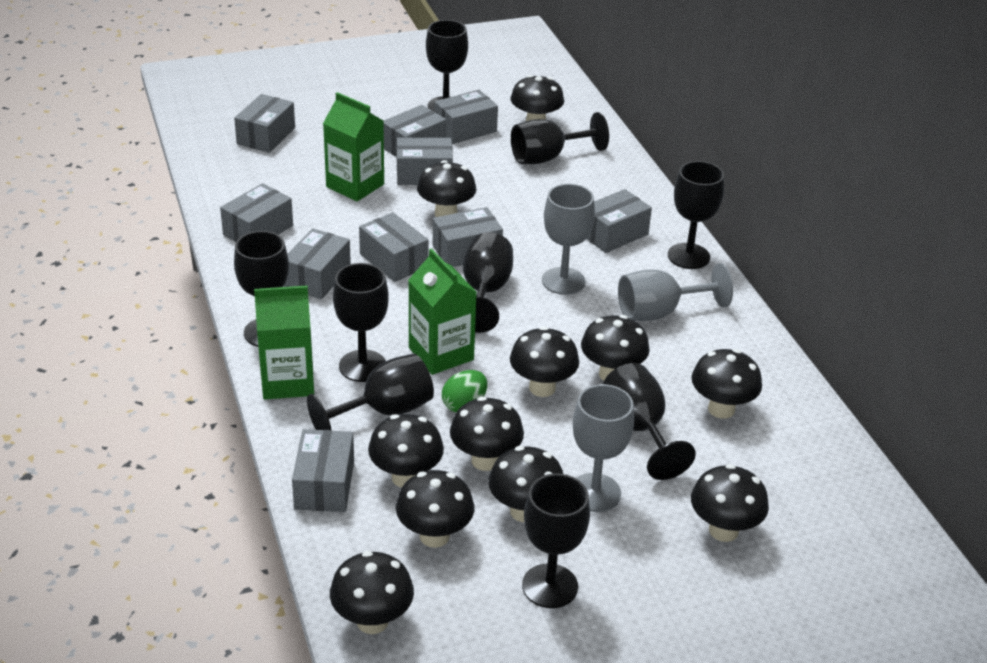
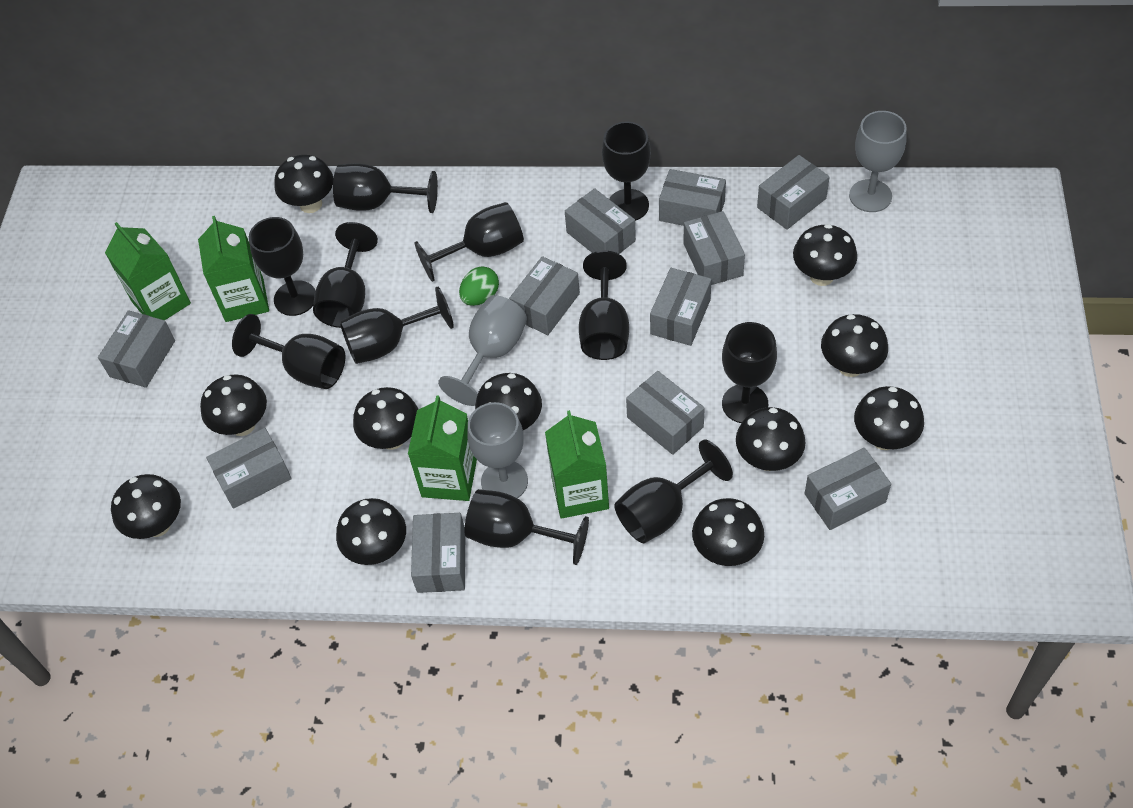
black goblet: [234,231,289,347] [307,354,434,430] [333,263,389,382] [426,20,468,112] [463,232,513,333] [511,112,609,164] [522,473,590,608] [603,363,696,480] [668,161,724,269] = 9 -> [232,314,345,389] [249,217,315,316] [313,222,378,328] [333,163,438,213] [340,287,454,364] [415,202,524,282] [464,489,589,565] [579,251,629,360] [602,121,651,221] [614,440,733,543] [722,322,777,423] = 11
green carton: [254,285,314,400] [323,92,384,201] [409,248,477,375] = 3 -> [105,222,191,320] [198,216,269,322] [408,395,477,501] [545,410,609,519] = 4
grey box: [220,183,293,242] [234,94,295,153] [284,228,351,299] [292,429,354,512] [359,212,429,282] [383,105,446,157] [397,138,453,185] [433,207,503,267] [435,90,498,144] [587,189,652,253] = 10 -> [98,310,175,388] [206,428,292,509] [411,513,465,593] [509,256,580,335] [565,188,636,254] [626,371,705,455] [650,268,712,346] [659,169,726,226] [683,211,745,285] [757,155,830,230] [804,448,891,530] = 11

